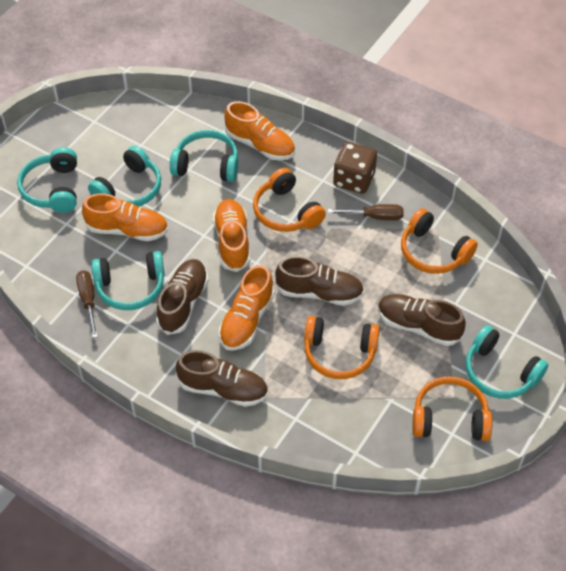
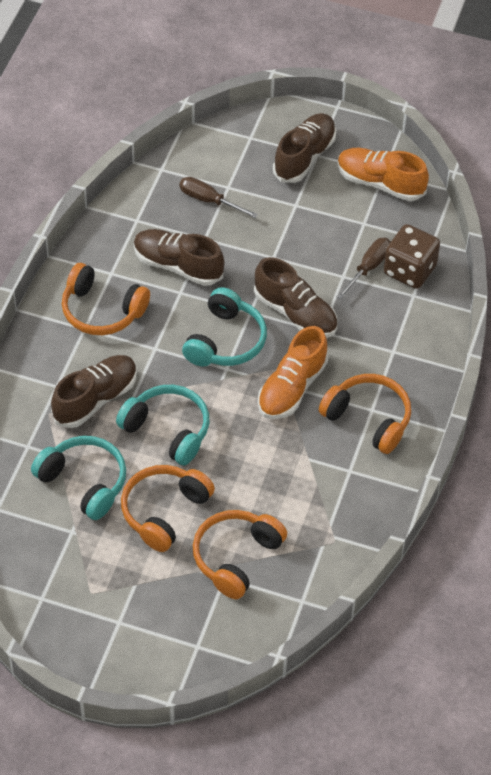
orange shoe: [82,193,168,241] [213,199,250,272] [219,265,275,351] [224,101,295,160] = 4 -> [258,326,328,419] [337,148,429,201] = 2
turquoise headphones: [17,147,77,213] [88,146,161,207] [92,251,165,310] [170,130,238,182] [466,325,548,399] = 5 -> [31,436,126,520] [116,385,209,465] [182,287,267,367] = 3

